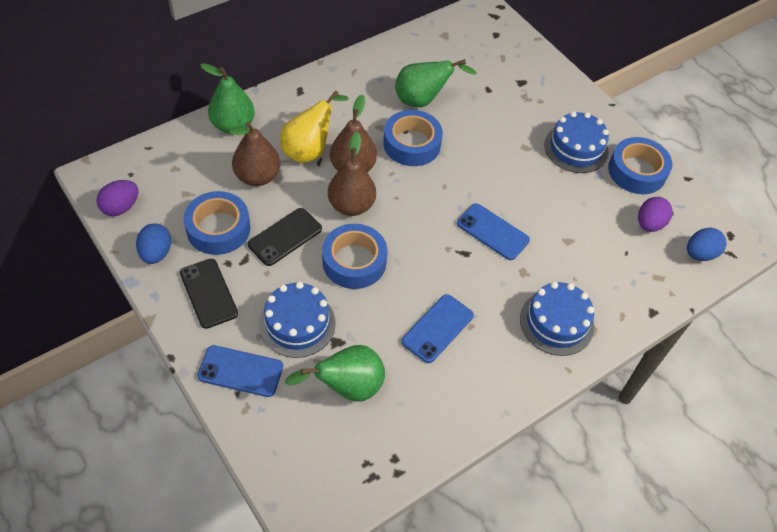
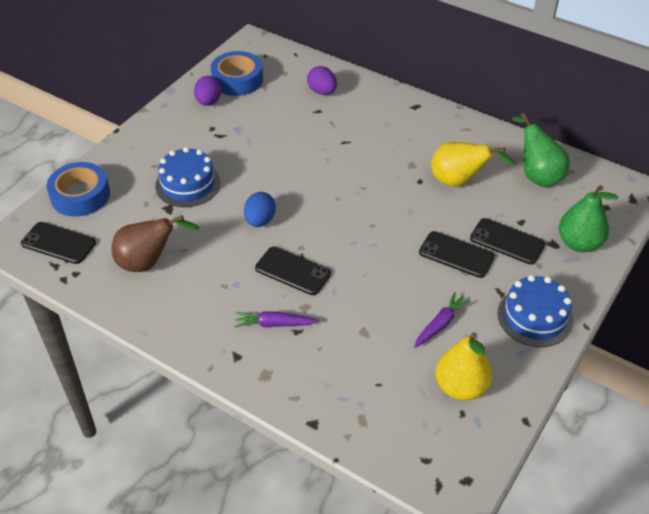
black phone: [180,259,238,329] [248,208,322,266] = 2 -> [21,222,96,264] [255,247,331,295] [419,231,495,278] [470,218,545,265] = 4
blue cake: [259,282,336,358] [520,282,594,356] [544,111,609,173] = 3 -> [155,147,221,207] [498,275,573,347] = 2
blue egg: [136,223,171,264] [687,228,727,261] = 2 -> [244,192,276,227] = 1
blue phone: [197,345,283,397] [402,294,474,363] [457,203,530,260] = 3 -> none = 0
blue tape: [184,191,250,255] [322,224,387,289] [383,110,443,166] [608,137,673,194] = 4 -> [46,162,110,217] [211,51,263,96] = 2
brown pear: [229,122,280,186] [328,132,376,216] [330,94,377,172] = 3 -> [111,215,199,272] = 1
green pear: [200,63,255,134] [285,345,385,402] [395,59,477,107] = 3 -> [512,113,570,187] [559,185,618,252] = 2
purple carrot: none = 0 -> [235,312,319,328] [414,292,471,348] = 2
yellow pear: [280,91,349,163] = 1 -> [431,142,515,187] [436,332,492,401] = 2

